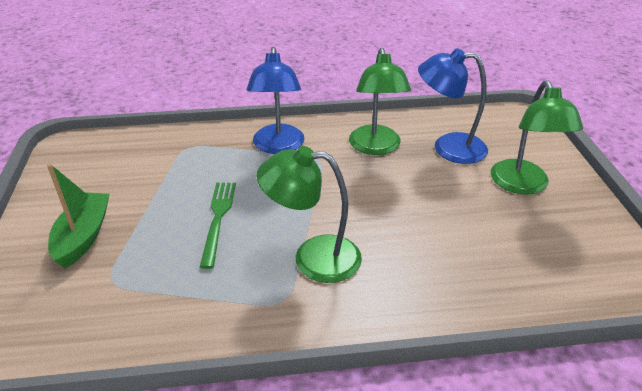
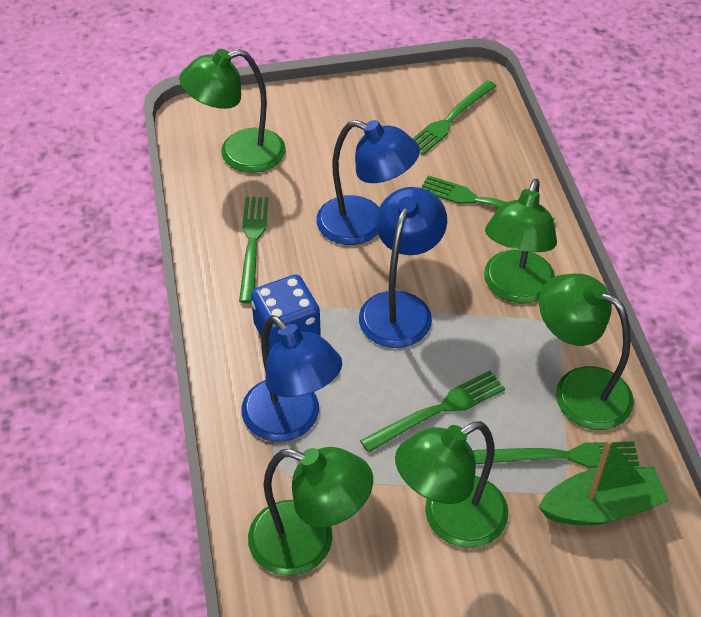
blue dice: none = 0 -> [251,275,321,351] = 1
blue lamp: [247,47,304,154] [418,48,488,164] = 2 -> [241,315,342,442] [316,120,420,245] [359,187,447,348] = 3
green fork: [200,183,236,269] = 1 -> [239,197,268,303] [360,371,505,453] [412,80,496,155] [422,175,555,221] [473,442,639,468] = 5
green lamp: [257,146,362,283] [349,48,411,155] [490,80,583,195] = 3 -> [179,49,286,173] [248,447,373,576] [395,421,508,548] [484,179,557,303] [539,273,634,430] = 5

